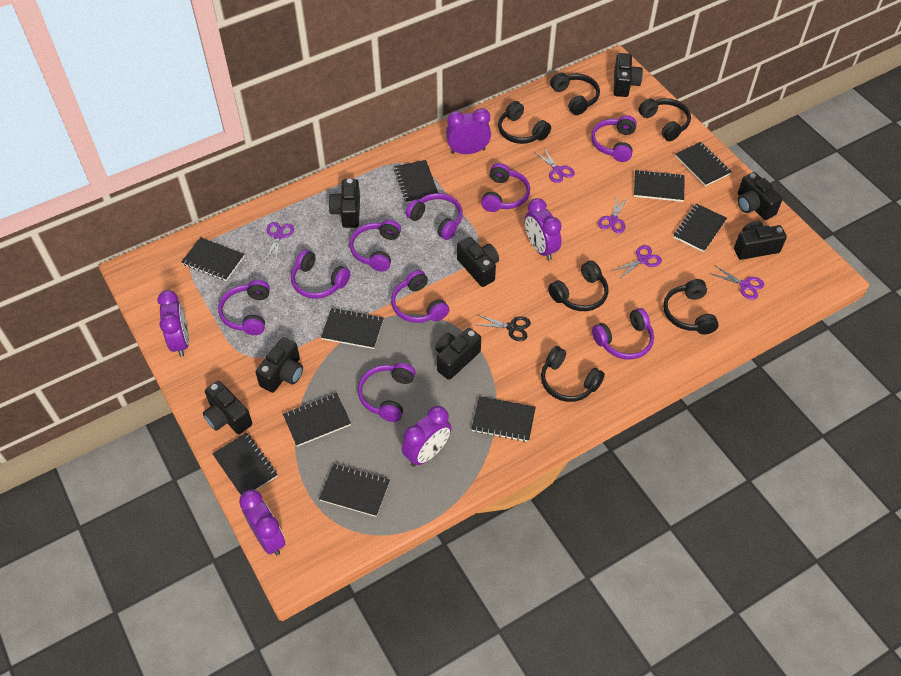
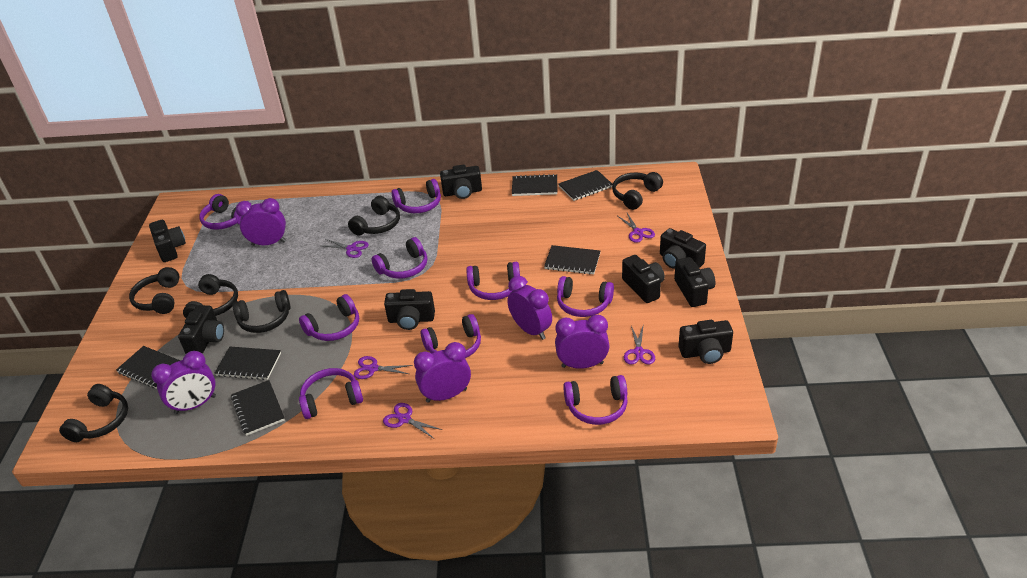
black notebook: [182,237,245,281] [212,433,278,495] [283,393,351,447] [319,464,390,517] [321,308,384,349] [394,160,438,203] [471,396,536,442] [634,170,685,202] [673,204,727,252] [675,142,732,186] = 10 -> [116,346,180,389] [215,347,281,380] [231,380,285,436] [512,174,557,196] [544,245,600,274] [558,170,613,201] = 6
black scissors: [478,315,531,341] = 1 -> none = 0

